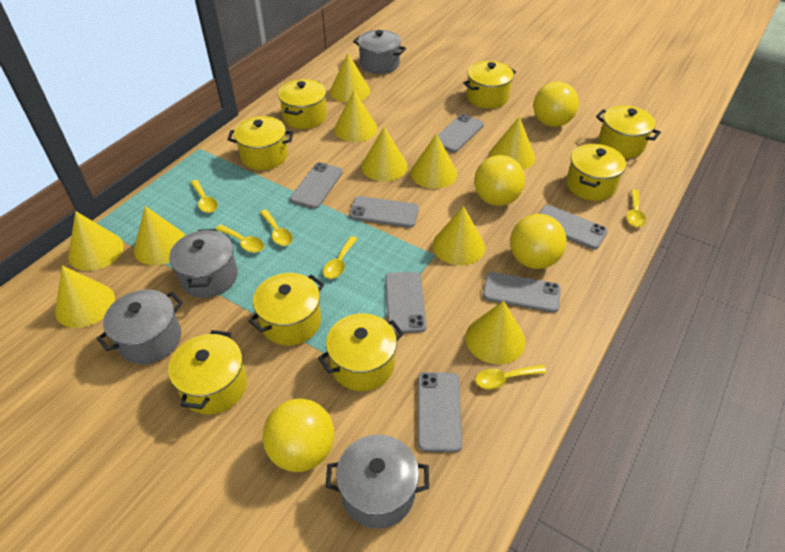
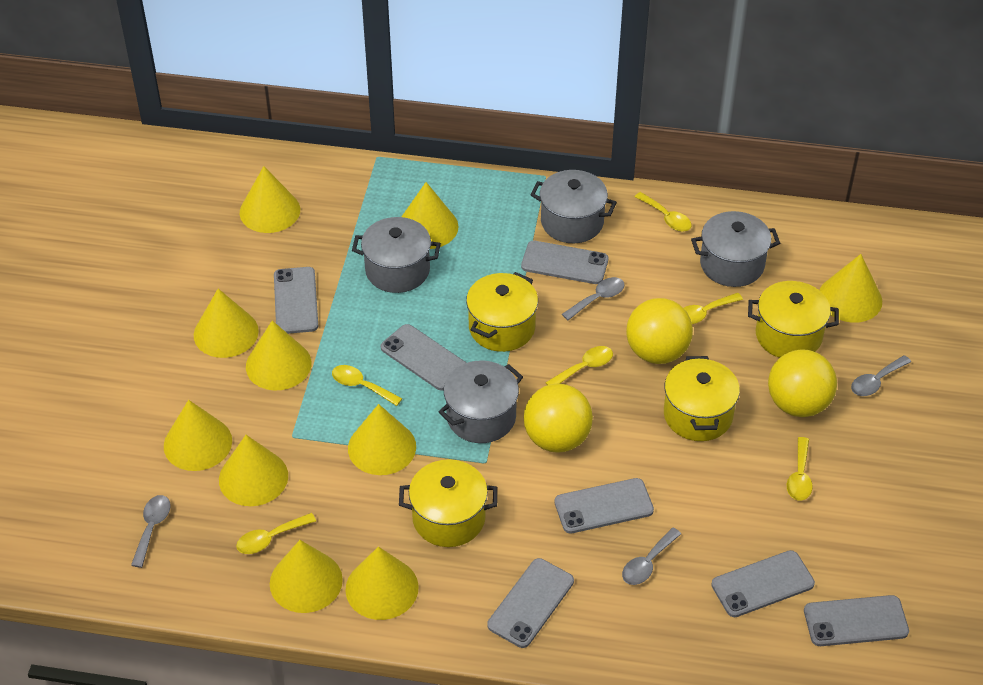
grey spoon: none = 0 -> [131,495,171,568] [562,277,625,320] [622,528,681,585] [851,355,911,396] = 4
yellow ball: [262,399,334,472] [474,155,525,206] [510,214,567,269] [533,82,579,127] = 4 -> [524,383,593,453] [626,298,693,364] [768,349,837,417] = 3
yellow pot: [168,330,247,414] [227,116,294,170] [249,273,324,346] [278,79,327,129] [318,313,404,391] [463,61,516,109] [566,144,626,201] [596,105,661,158] = 8 -> [399,459,497,547] [466,272,538,352] [664,356,740,441] [748,281,839,358] = 4

